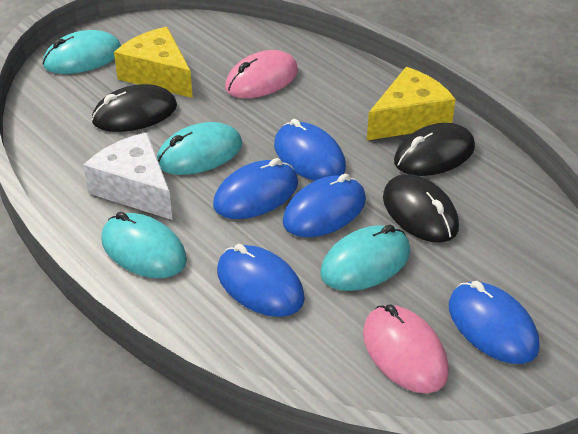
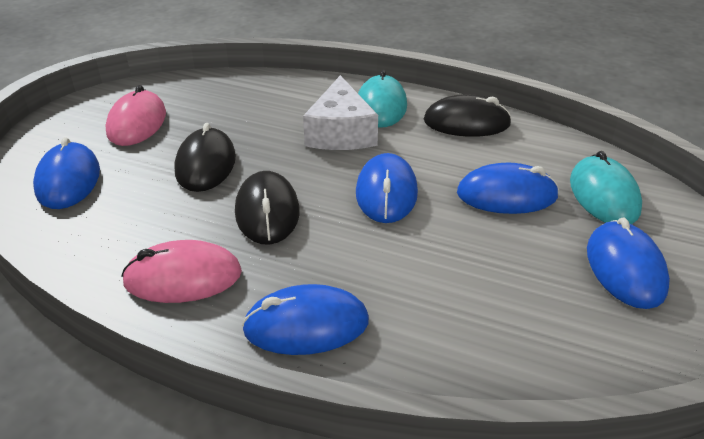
turquoise mouse: [43,30,121,74] [101,212,187,278] [157,122,242,175] [320,225,410,291] = 4 -> [358,70,407,128] [570,151,642,224] = 2
yellow cheese: [114,27,193,98] [367,67,456,140] = 2 -> none = 0

